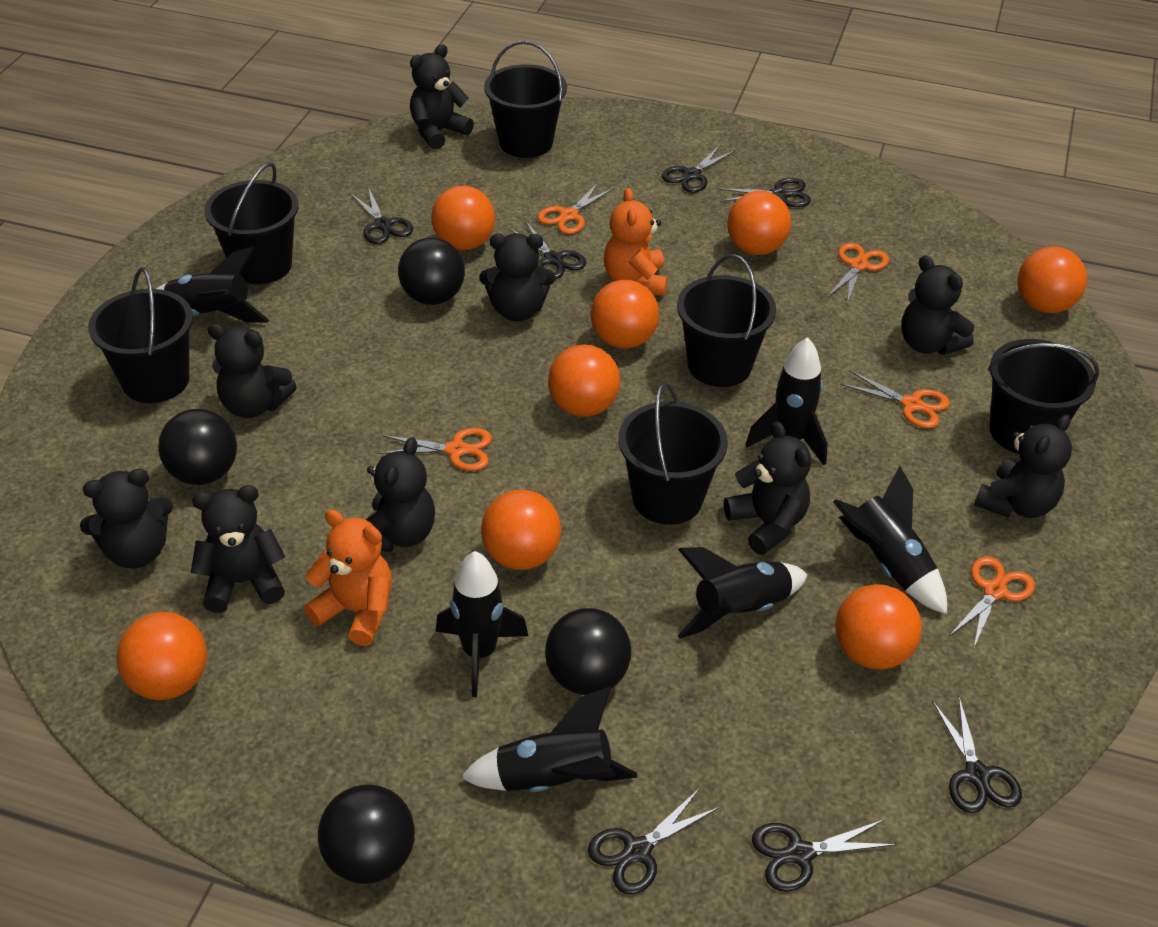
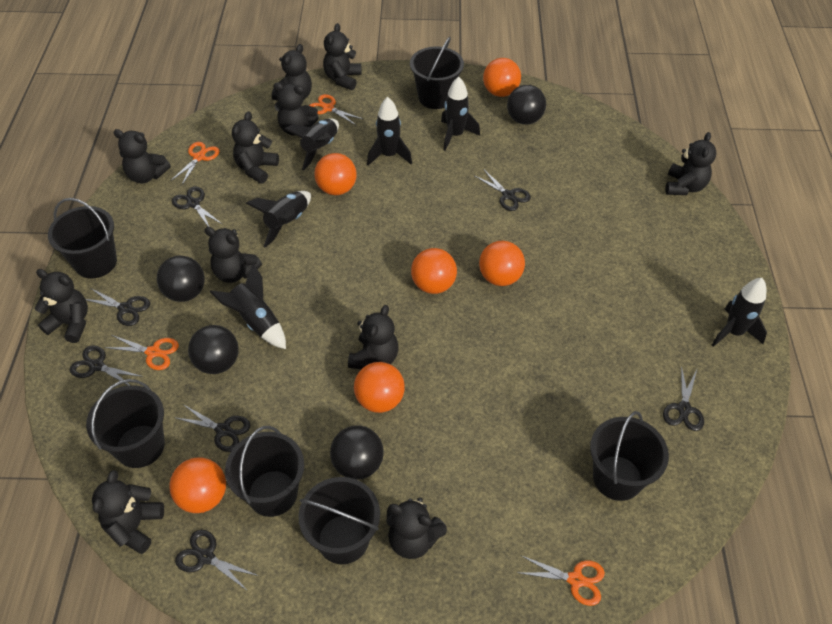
black teddy bear: [80,469,173,569] [191,485,285,613] [208,324,297,418] [366,437,435,552] [410,44,474,150] [479,233,555,322] [724,421,811,555] [901,255,974,355] [974,414,1072,518] = 9 -> [35,269,88,343] [92,470,164,554] [113,129,171,184] [205,227,262,283] [232,111,279,184] [272,44,312,101] [273,83,319,136] [323,23,362,90] [348,305,398,369] [387,497,447,559] [665,132,716,195] = 11
orange ball: [116,612,207,700] [431,186,495,250] [481,490,561,570] [548,344,620,417] [591,280,659,348] [727,191,791,255] [835,584,922,670] [1017,247,1087,313] = 8 -> [169,457,226,513] [314,153,357,195] [354,362,405,413] [411,248,457,294] [479,241,525,286] [483,58,521,97] = 6
orange scissors: [379,428,492,471] [537,182,614,234] [828,243,889,304] [840,370,950,428] [949,556,1035,649] = 5 -> [104,335,179,370] [170,142,220,185] [309,94,363,125] [520,555,605,606] = 4
orange teddy bear: [304,509,392,646] [604,188,667,296] = 2 -> none = 0

